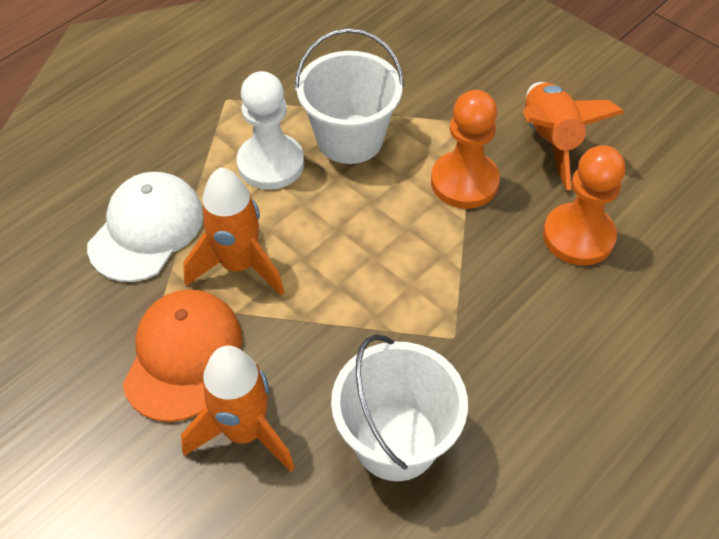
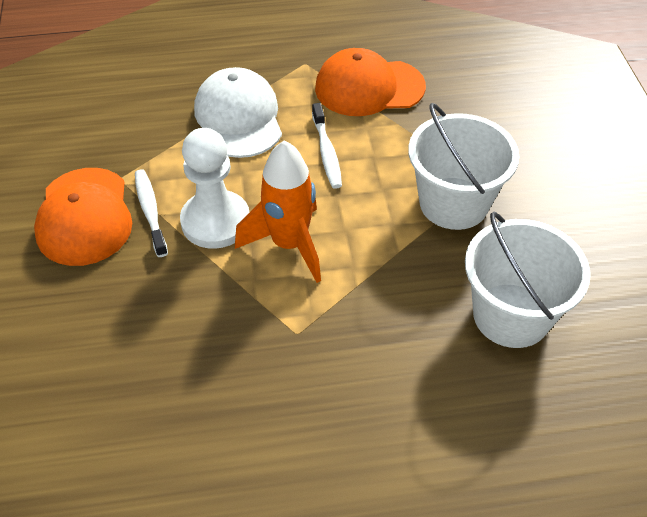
orange cap: [122,289,242,422] = 1 -> [34,168,132,266] [315,48,426,116] = 2
orange pawn: [431,90,500,209] [543,145,625,266] = 2 -> none = 0
orange rocket: [181,346,295,472] [183,167,284,295] [522,82,624,190] = 3 -> [235,141,321,283] = 1
white toothbrush: none = 0 -> [135,169,168,257] [312,103,342,189] = 2

